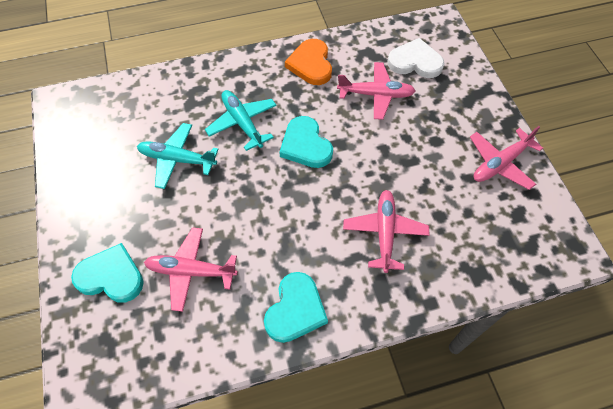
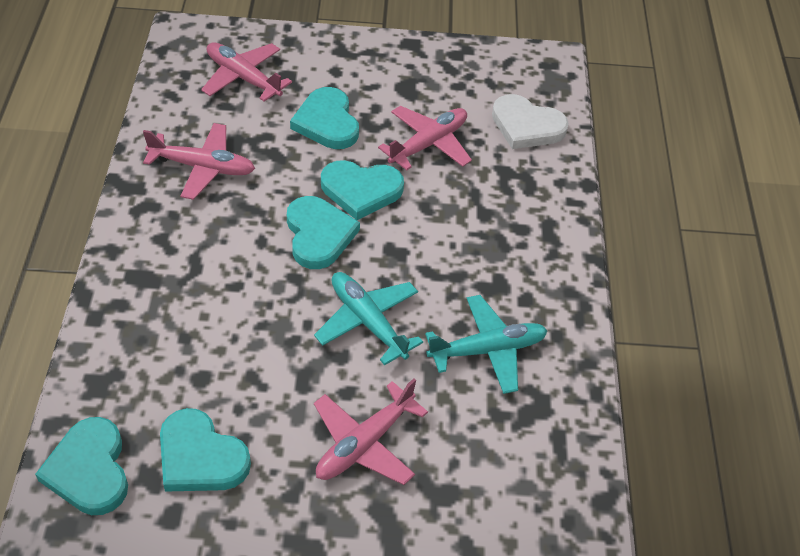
orange heart: [285,39,332,85] = 1 -> none = 0
turquoise heart: [71,243,144,303] [264,272,328,343] [280,116,333,168] = 3 -> [35,417,128,515] [160,408,251,492] [287,196,360,269] [290,87,359,149] [321,160,404,220] = 5

